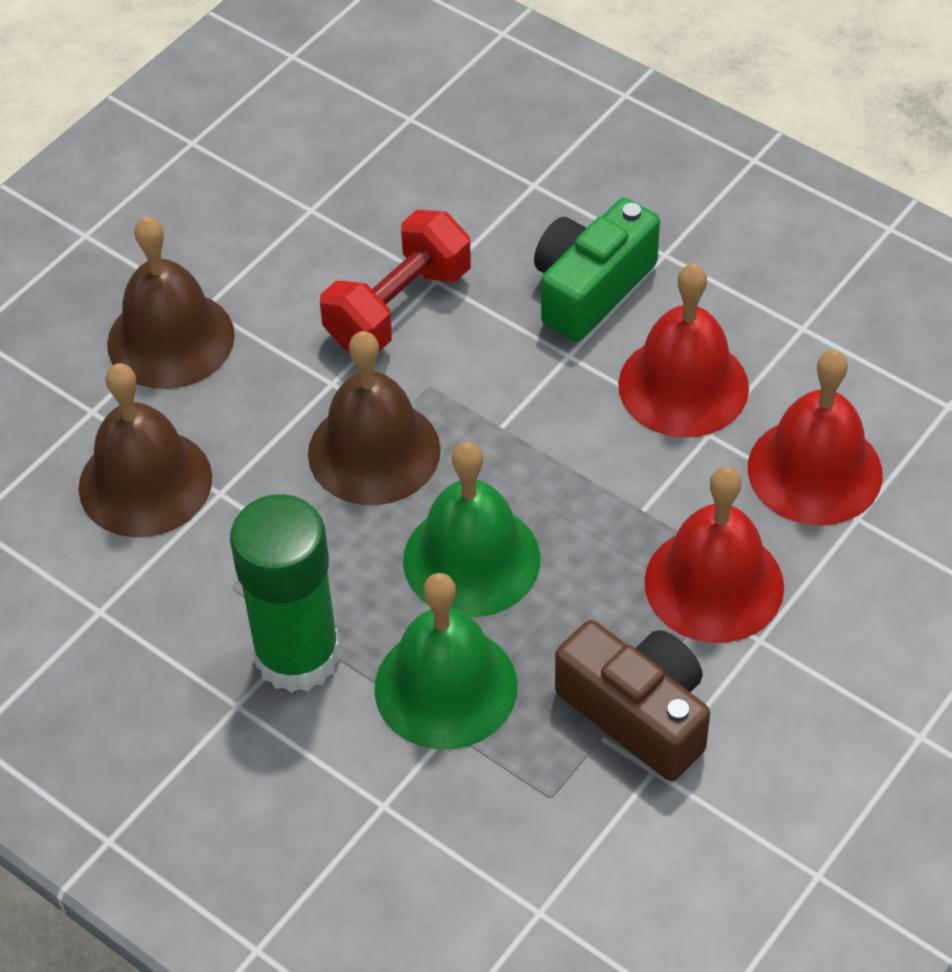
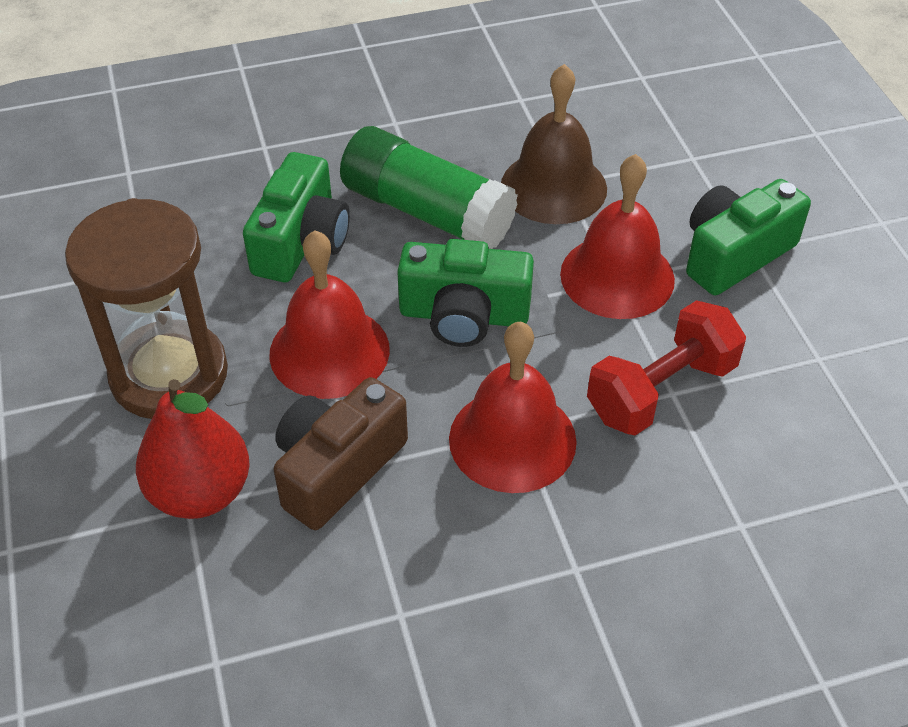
brown bell: [79,363,212,537] [107,217,235,389] [308,331,441,505] = 3 -> [501,64,607,224] = 1
brown hourglass: none = 0 -> [65,198,228,419] = 1
green bell: [374,573,517,750] [403,442,540,617] = 2 -> none = 0
green camera: [534,198,660,342] = 1 -> [243,152,350,282] [397,239,534,347] [686,179,811,295] = 3
red pear: none = 0 -> [136,379,250,519] = 1

